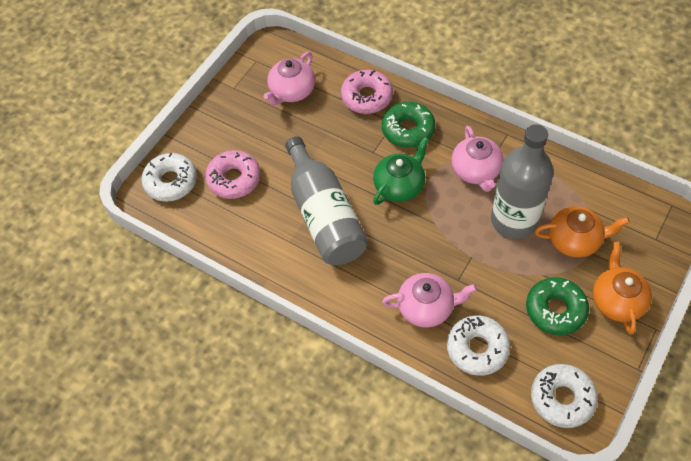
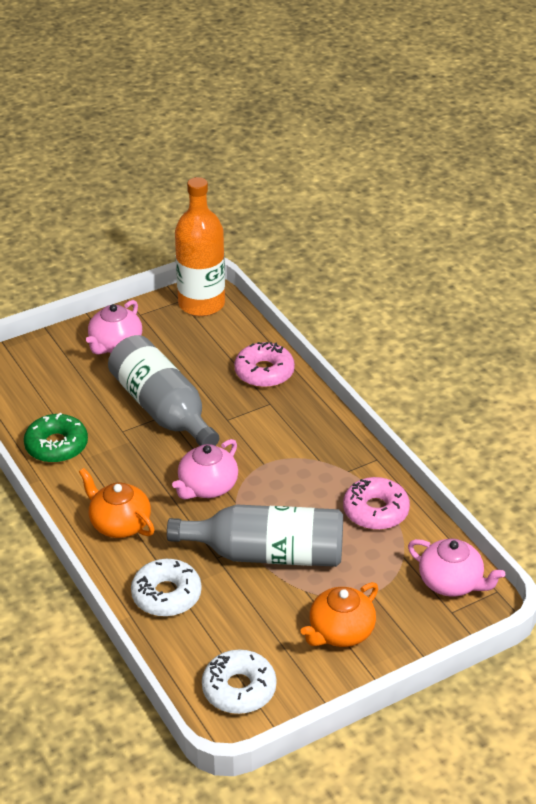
green donut: [382,102,435,148] [526,277,589,335] = 2 -> [24,413,88,463] = 1
green teapot: [373,137,429,205] = 1 -> none = 0
orange bottle: none = 0 -> [175,177,225,316] = 1
white donut: [141,153,197,202] [447,315,510,376] [531,364,598,428] = 3 -> [131,559,202,617] [202,649,277,714] = 2

